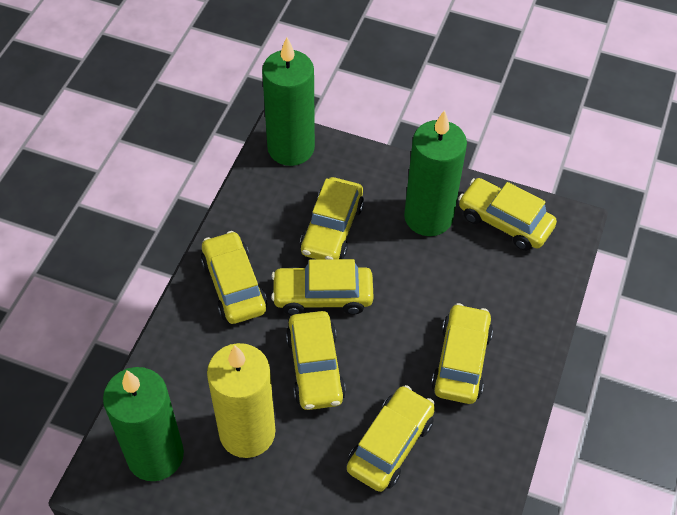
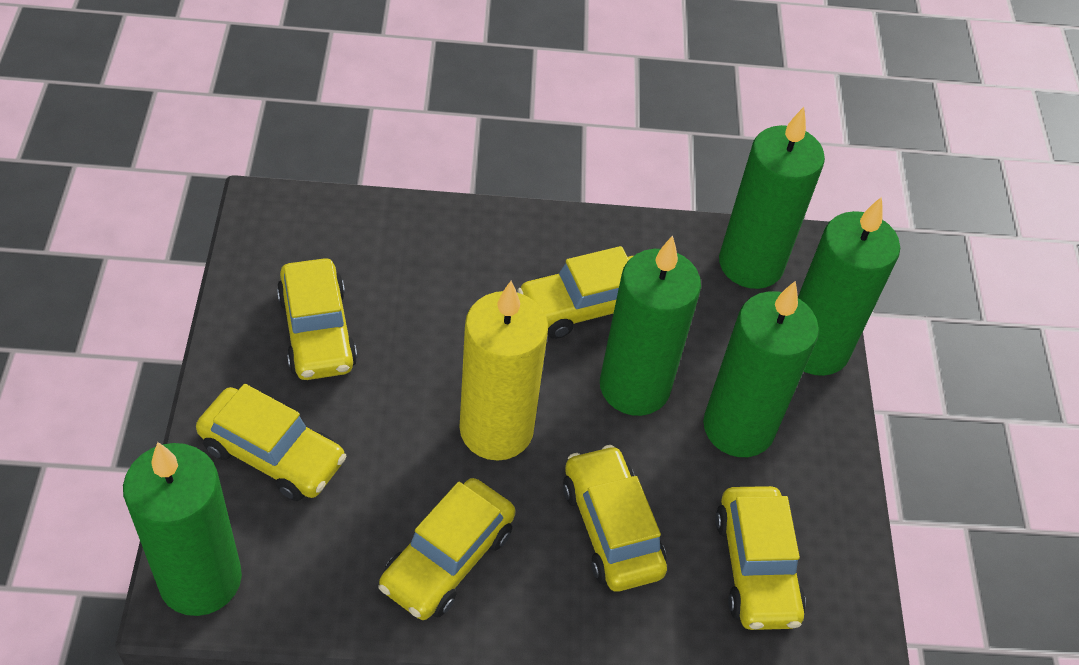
green candle: [103,367,184,481] [262,37,315,166] [404,110,467,236] = 3 -> [123,442,242,616] [600,236,701,416] [703,281,819,457] [719,107,825,289] [798,197,900,376] = 5
yellow car: [201,231,267,324] [271,259,373,315] [286,311,346,410] [300,177,364,260] [347,385,435,492] [431,303,493,404] [458,178,557,251] = 7 -> [196,384,347,501] [277,258,357,380] [378,478,515,620] [517,246,633,339] [563,445,667,592] [715,486,806,630] = 6

